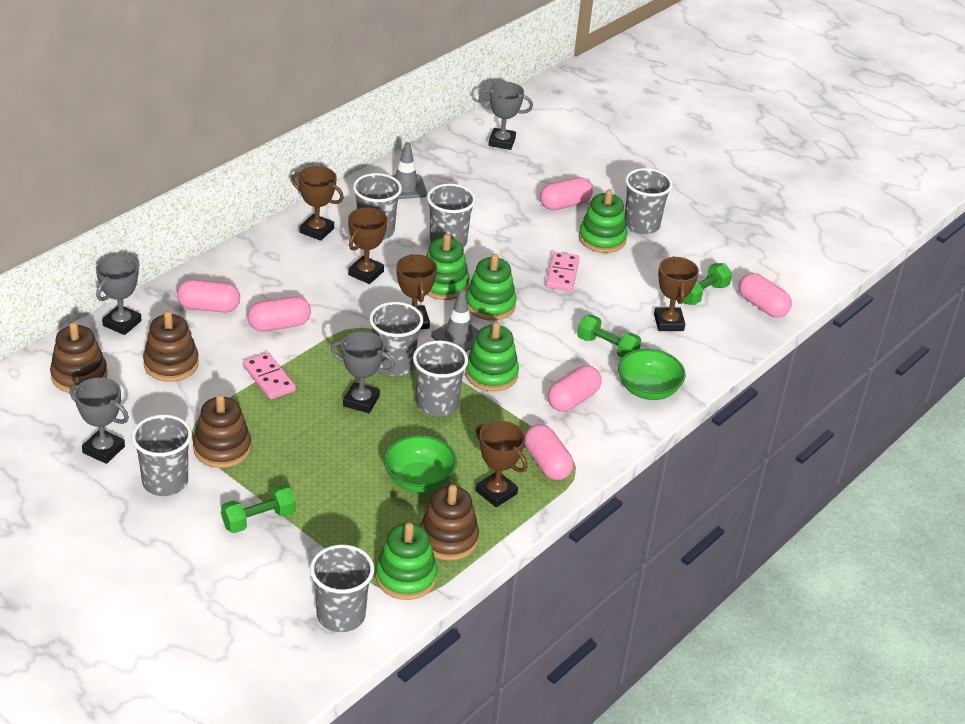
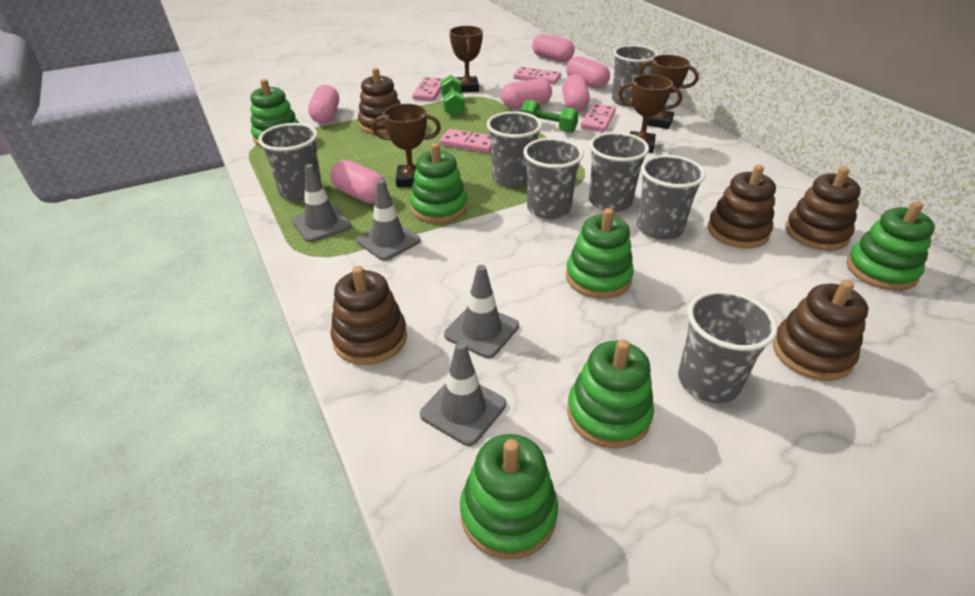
brown stacking toy: [50,322,107,393] [143,311,199,382] [193,394,251,468] [420,485,479,561] = 4 -> [330,266,407,365] [358,68,401,134] [708,165,776,249] [773,280,868,381] [785,167,861,251] = 5
brown trophy: [291,166,344,241] [348,208,388,284] [396,254,437,329] [476,421,527,507] [654,256,699,331] = 5 -> [372,104,441,187] [449,26,483,92] [618,74,682,153] [639,55,699,129] = 4
green bowl: [384,435,457,493] [618,349,686,400] = 2 -> none = 0
green dumbbell: [221,485,296,533] [577,315,641,358] [683,263,732,305] = 3 -> [441,75,465,116] [521,100,579,133] = 2
green stacking toy: [375,523,438,600] [426,234,469,300] [465,322,519,391] [466,254,516,321] [579,189,627,253] = 5 -> [250,79,299,147] [410,143,467,223] [460,434,558,559] [566,208,634,299] [567,339,654,448] [846,201,935,291] = 6
grey traffic cone: [392,142,427,199] [431,290,479,352] = 2 -> [292,164,351,242] [356,180,421,261] [420,342,506,446] [444,265,519,358] = 4
grey trophy: [70,377,129,464] [96,255,142,335] [330,331,395,413] [479,82,533,150] = 4 -> none = 0
pink domino: [243,352,296,400] [546,252,579,291] = 2 -> [412,77,444,101] [439,129,491,153] [514,67,561,84] [581,104,616,132] = 4

